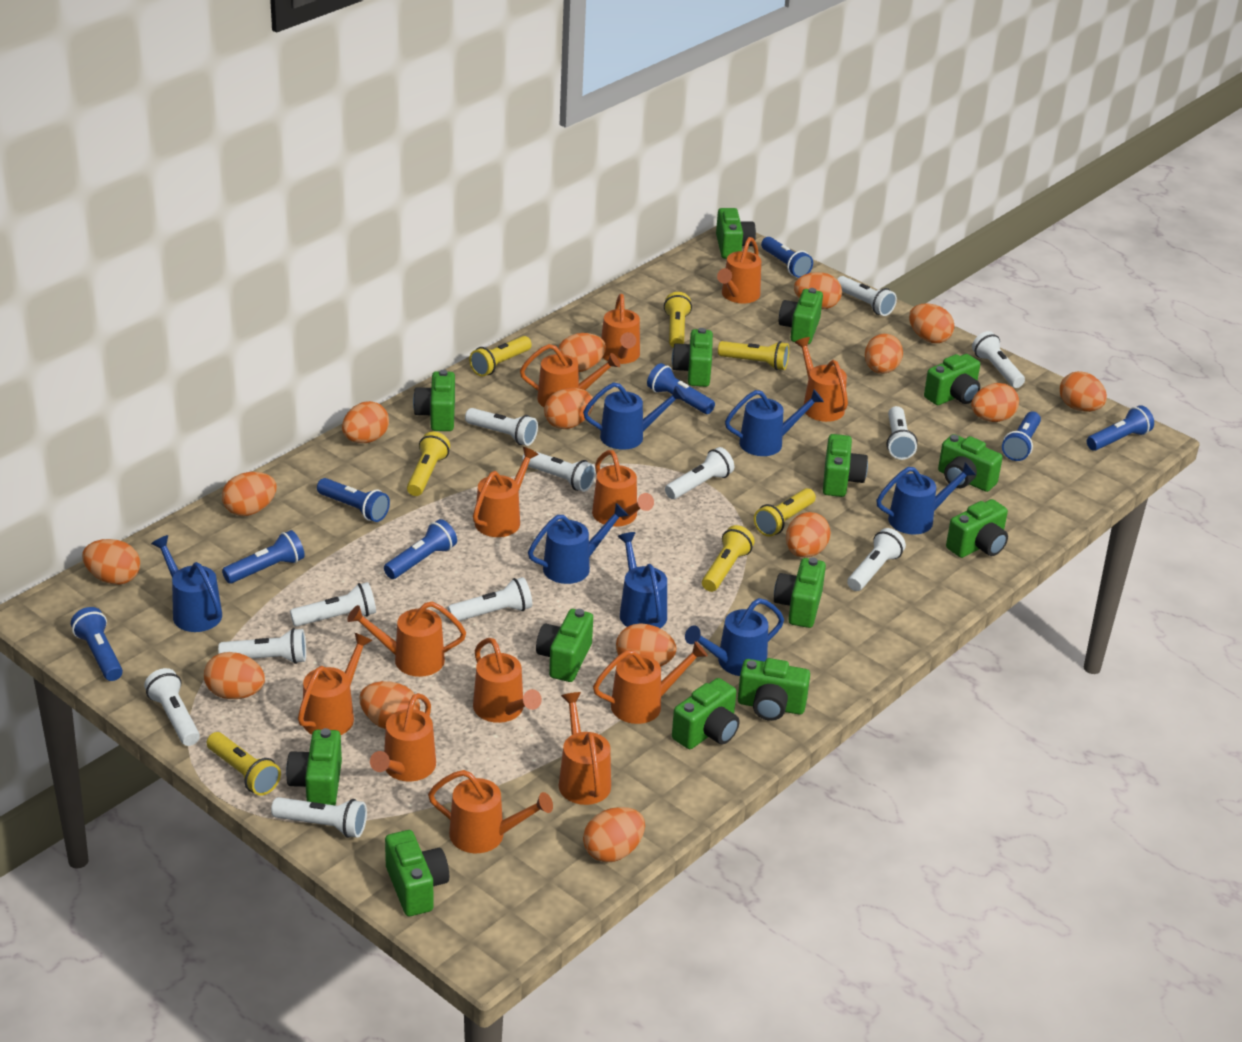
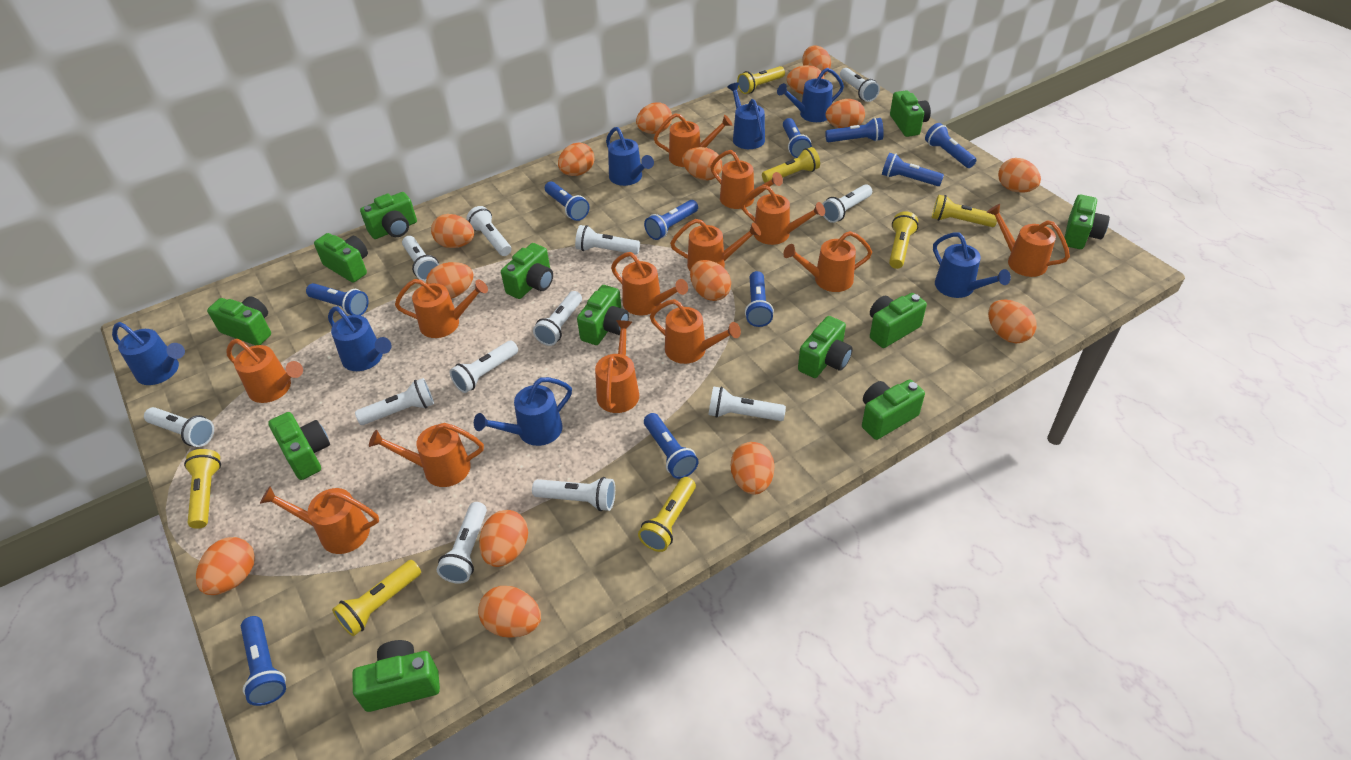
blue flashlight: [71,607,123,681] [222,530,305,584] [317,478,390,522] [384,519,457,579] [647,363,715,414] [761,237,813,278] [1002,412,1041,461] [1087,405,1154,451] = 8 -> [241,616,286,706] [306,283,369,316] [545,181,590,221] [644,200,698,240] [644,413,698,479] [745,271,774,327] [783,118,812,158] [825,118,884,142] [882,153,944,186] [925,123,976,168] = 10
green camera: [286,728,342,805] [385,830,449,916] [413,370,455,431] [536,609,593,682] [672,328,713,387] [672,678,740,749] [716,208,756,259] [738,658,810,721] [774,557,826,628] [779,288,823,344] [823,434,868,497] [924,354,980,405] [938,434,1003,492] [946,499,1008,558] = 14 -> [207,296,271,345] [268,412,330,480] [314,233,368,283] [353,640,440,712] [360,192,417,239] [501,243,553,299] [577,285,629,345] [798,316,853,378] [862,379,925,440] [870,293,927,348] [890,90,931,137] [1064,195,1110,249] = 12

